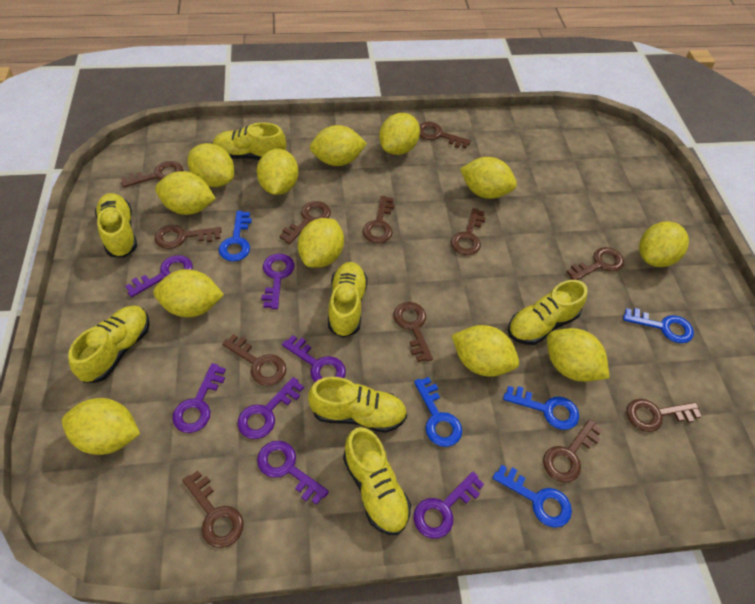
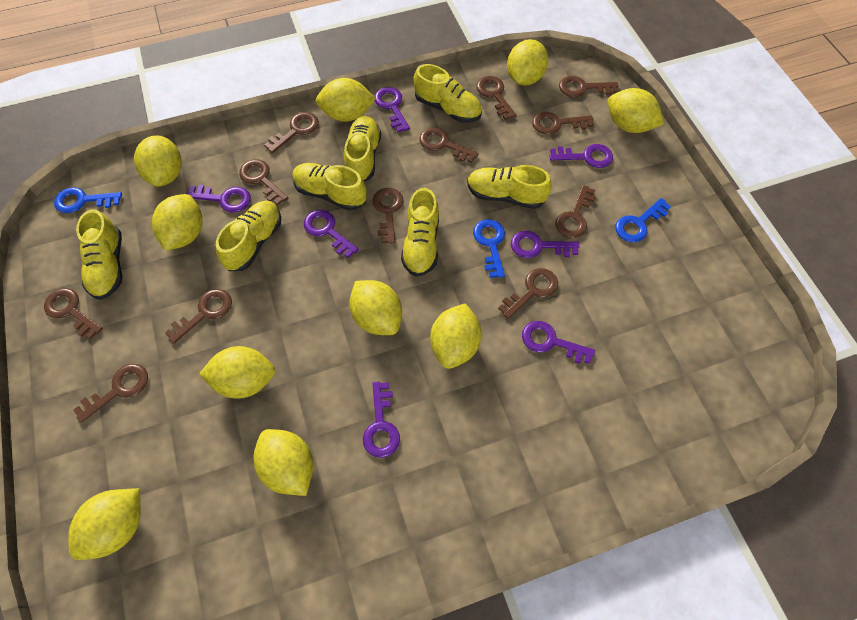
blue key: [219,211,252,261] [414,377,462,447] [493,465,572,528] [503,386,579,430] [623,308,694,343] = 5 -> [54,187,122,213] [473,219,505,278] [616,198,671,242] = 3
yellow lemon: [62,398,140,455] [153,269,224,317] [155,171,216,215] [188,143,234,187] [257,149,299,195] [298,218,344,268] [310,125,367,166] [379,113,420,155] [452,325,519,377] [460,157,517,199] [547,328,609,382] [639,221,689,267] = 12 -> [68,488,141,560] [134,135,182,187] [152,194,202,251] [199,346,275,399] [254,429,313,496] [316,78,376,122] [349,280,402,335] [430,303,482,369] [507,39,548,85] [608,88,664,133] = 10

